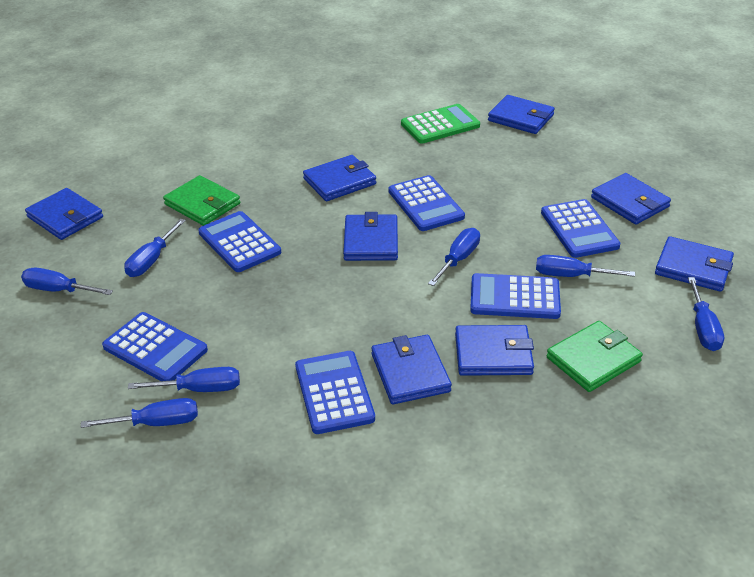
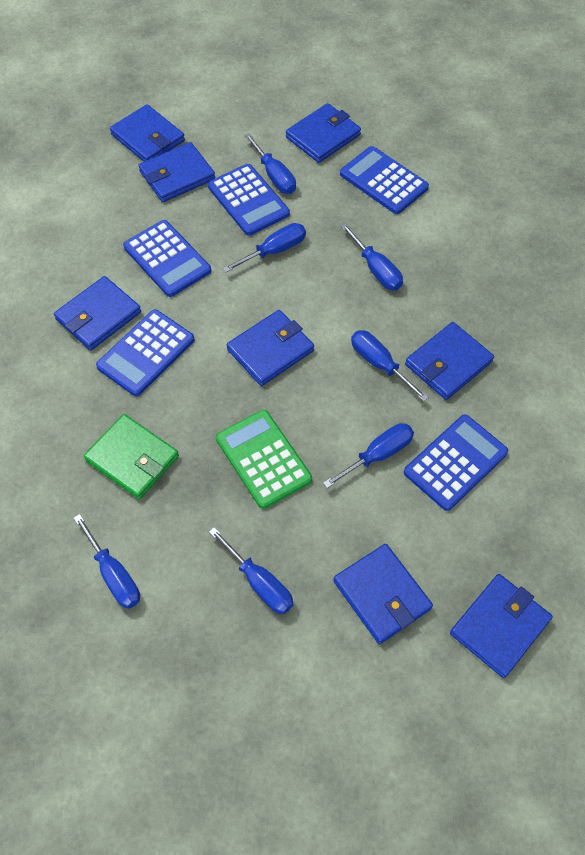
blue calculator: [102,312,208,381] [198,211,281,272] [295,351,375,434] [389,175,465,231] [470,273,561,319] [541,199,620,258] = 6 -> [96,310,195,396] [123,220,211,297] [208,164,290,236] [340,146,429,214] [404,414,508,511] = 5
green wallet: [163,175,240,226] [546,321,643,392] = 2 -> [84,414,179,499] = 1

